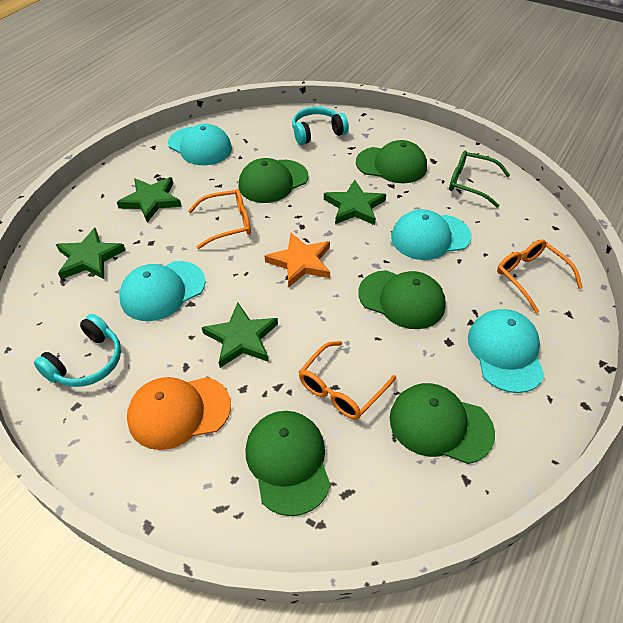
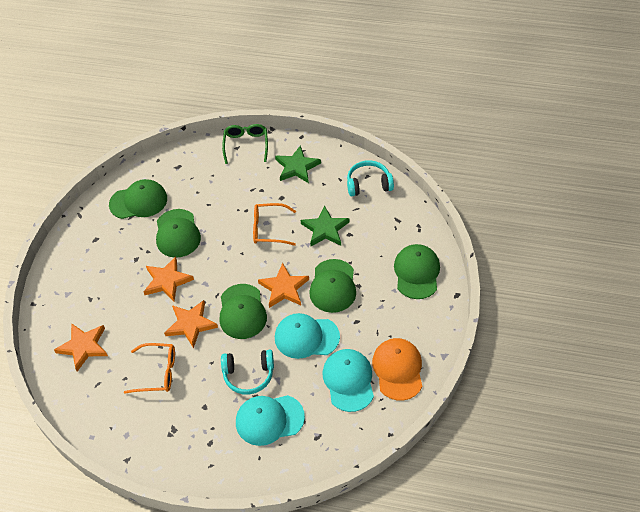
green star: [56,228,126,280] [117,177,182,223] [202,302,278,368] [324,180,386,225] = 4 -> [275,145,321,183] [301,205,349,246] = 2
orange glasses: [188,189,251,249] [299,341,396,419] [497,239,583,314] = 3 -> [124,343,175,394] [253,203,296,246] = 2
orange star: [265,233,330,288] = 1 -> [54,323,108,372] [144,257,194,301] [164,300,218,348] [258,263,309,308] = 4
turquoise cap: [119,261,206,321] [168,124,232,165] [391,209,471,260] [468,309,545,393] = 4 -> [236,395,305,446] [275,313,340,359] [323,349,374,412] = 3

